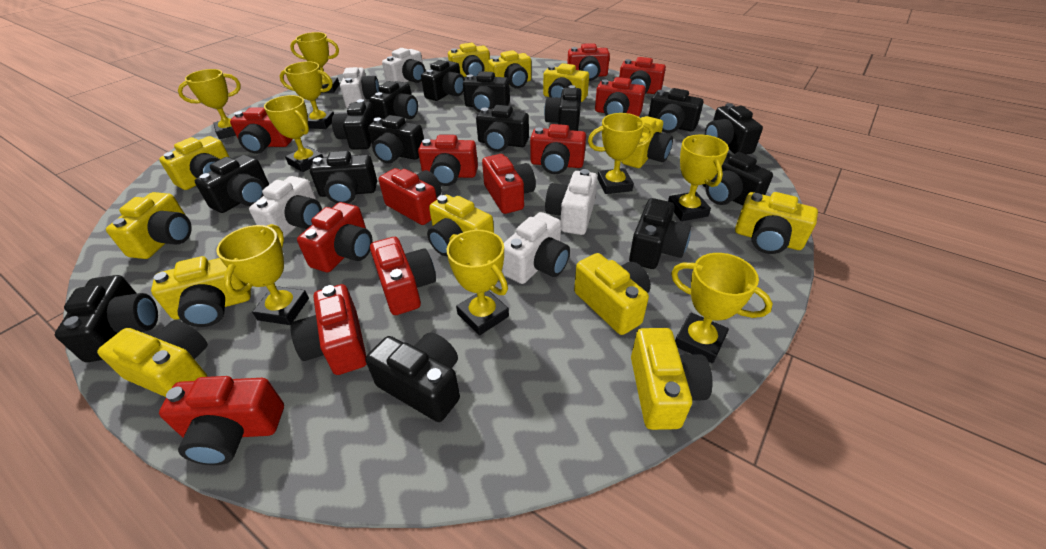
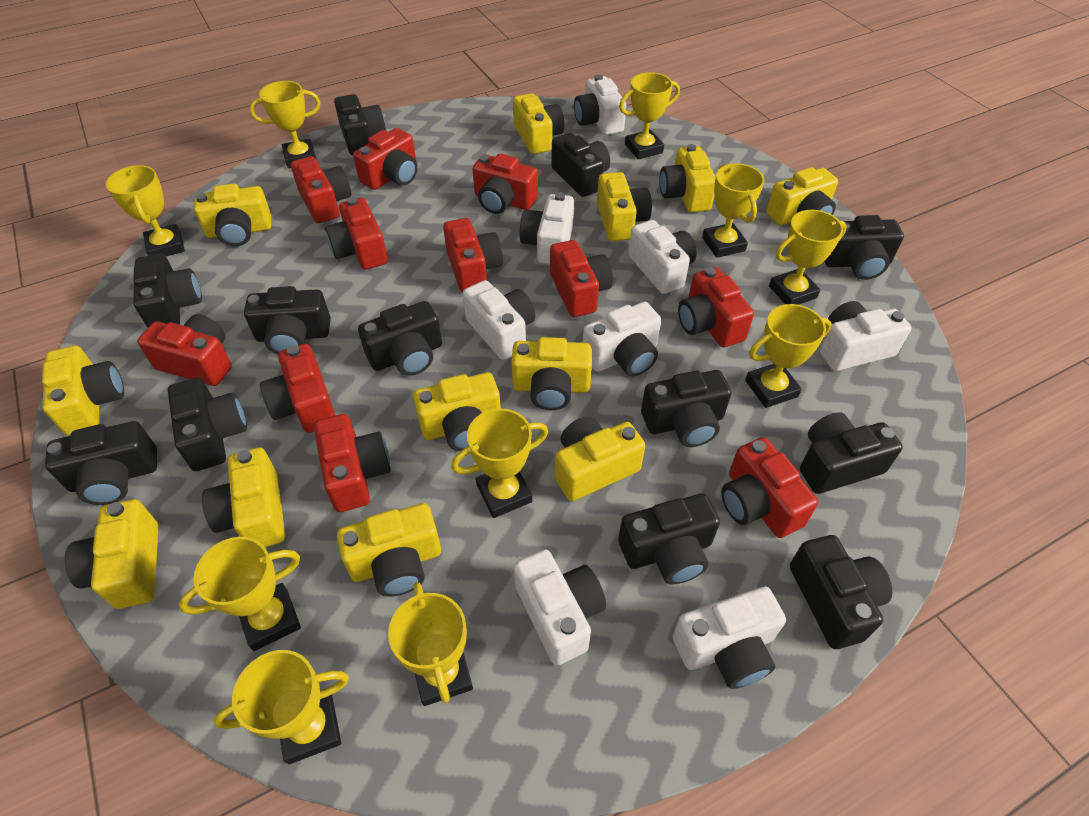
black camera: [55,275,158,362] [195,155,269,213] [310,151,377,204] [332,99,376,150] [366,333,460,422] [368,115,424,163] [369,81,418,119] [421,60,465,101] [463,71,510,112] [476,105,529,152] [544,85,582,131] [629,198,691,269] [648,88,703,133] [702,152,773,206] [705,103,763,155] = 15 -> [45,421,157,505] [133,254,202,328] [168,378,247,471] [244,286,331,354] [334,94,386,155] [358,301,442,376] [551,133,610,197] [618,493,720,585] [641,370,731,447] [790,535,892,649] [800,412,903,494] [825,215,904,280] = 12
red camera: [159,376,284,465] [230,107,293,154] [290,284,366,375] [297,202,372,272] [370,237,436,315] [379,168,441,225] [418,135,478,186] [482,154,536,214] [530,124,586,174] [567,43,610,81] [595,77,646,117] [619,57,666,94] = 12 -> [137,314,232,386] [260,344,336,433] [291,156,352,223] [314,414,391,512] [325,197,388,270] [353,128,418,190] [443,218,503,292] [473,154,538,214] [550,240,613,317] [678,267,754,348] [721,437,818,538] = 11
white camera: [249,176,322,238] [340,67,379,109] [382,48,425,83] [502,212,570,284] [545,169,598,235] = 5 -> [463,280,535,360] [514,549,606,665] [520,192,574,264] [574,74,626,135] [583,302,661,376] [628,220,697,294] [672,586,786,689] [820,301,912,371] = 8
yellow trophy: [178,69,240,139] [216,224,309,325] [264,95,324,172] [280,61,334,129] [290,32,339,93] [447,230,509,335] [588,113,654,194] [668,135,729,221] [671,253,773,363] = 9 -> [106,165,185,256] [179,537,301,651] [213,650,349,764] [249,81,321,168] [388,582,473,706] [451,408,548,518] [619,72,680,159] [702,164,764,258] [745,304,832,408] [769,210,847,305] = 10

